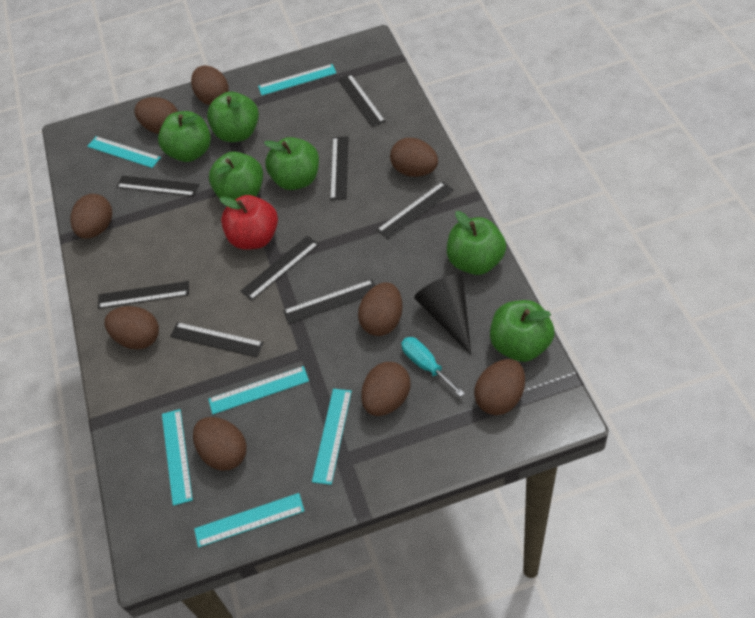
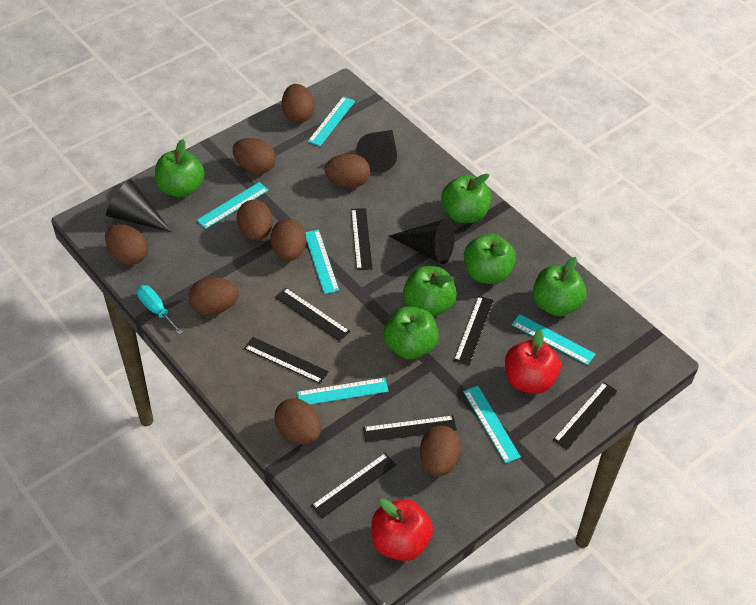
black cone: [414,274,471,355] = 1 -> [106,179,172,232] [356,130,397,172] [389,219,455,264] = 3
black ruler: [98,281,189,309] [116,175,199,196] [170,322,264,357] [240,236,319,301] [283,279,375,324] [330,136,348,200] [338,74,386,127] [377,181,454,239] = 8 -> [244,337,329,384] [275,288,350,341] [311,453,396,518] [351,208,372,270] [363,415,457,442] [454,296,494,365] [553,382,618,450] = 7
red apple: [219,195,278,250] = 1 -> [371,498,433,561] [505,329,561,394] = 2

